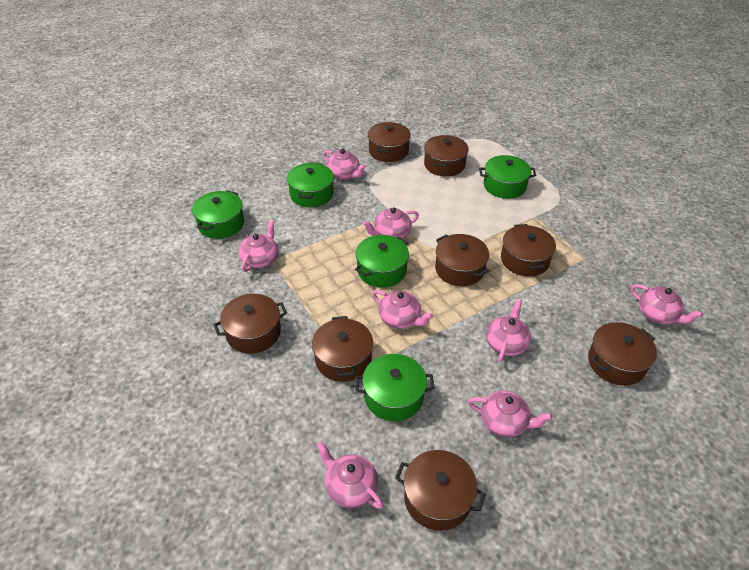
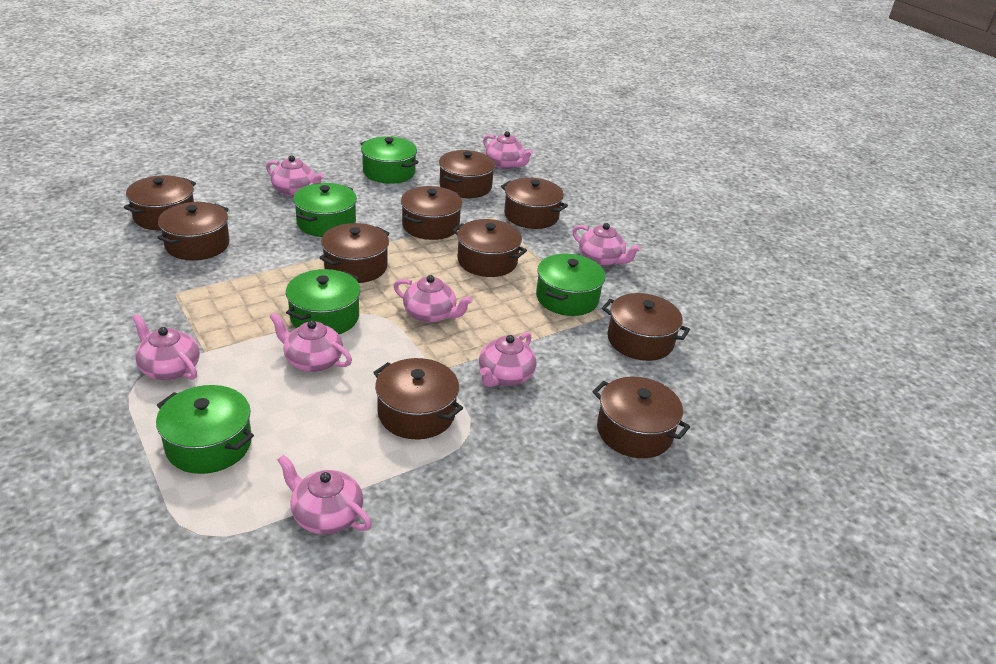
brown pot: [213,294,287,354] [312,316,373,382] [368,122,411,162] [395,450,486,531] [424,135,469,177] [435,234,489,286] [501,224,556,277] [588,322,657,386] = 8 -> [124,175,196,230] [157,202,229,260] [319,223,390,283] [373,358,463,439] [401,186,463,240] [439,150,495,198] [452,219,527,277] [501,177,568,229] [592,377,690,458] [602,293,690,361] = 10

